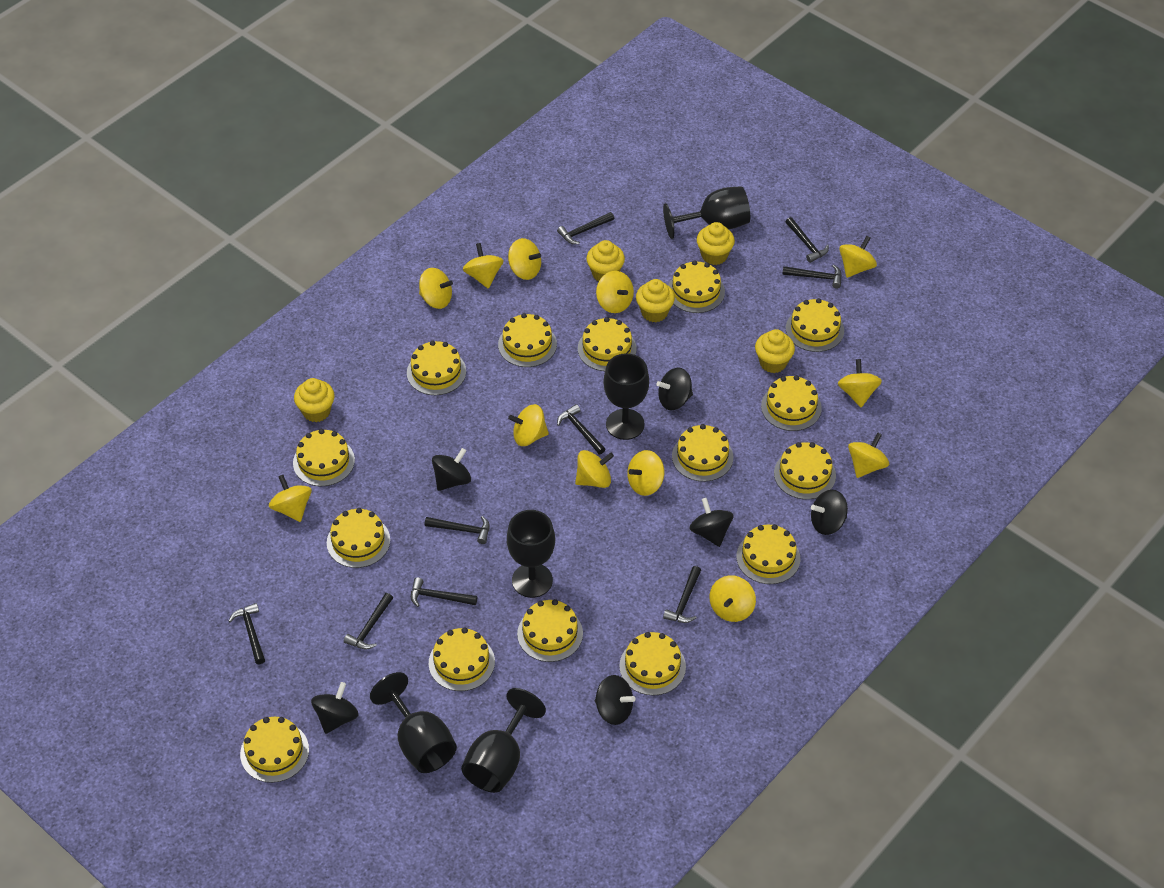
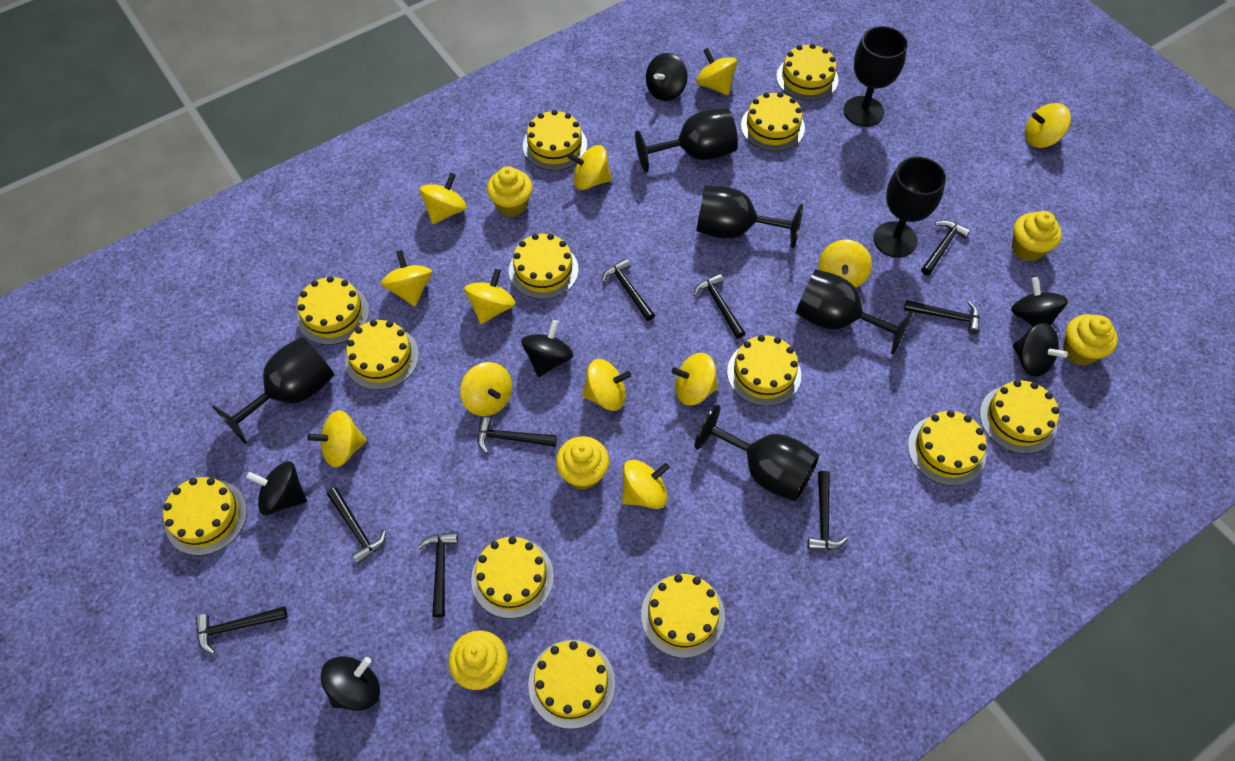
black goblet: [370,672,457,773] [461,688,546,793] [507,510,555,598] [603,353,649,440] [663,186,750,239] = 5 -> [212,337,334,444] [635,108,738,173] [694,404,819,502] [696,185,803,248] [796,269,913,354] [844,26,907,127] [873,157,946,258] = 7
yellow cake: [240,717,309,783] [293,429,355,486] [327,508,390,568] [407,341,466,395] [429,628,495,691] [498,313,557,367] [517,599,583,662] [578,317,637,371] [619,632,686,696] [668,260,725,313] [672,424,733,482] [737,524,800,584] [761,375,822,431] [774,442,836,500] [786,298,844,352] = 15 -> [163,477,247,555] [297,276,369,345] [345,320,419,390] [471,536,554,619] [509,234,578,299] [523,110,587,171] [528,640,615,729] [641,574,725,658] [727,335,801,406] [741,92,805,151] [776,43,839,101] [908,410,987,486] [980,380,1059,454] = 13

